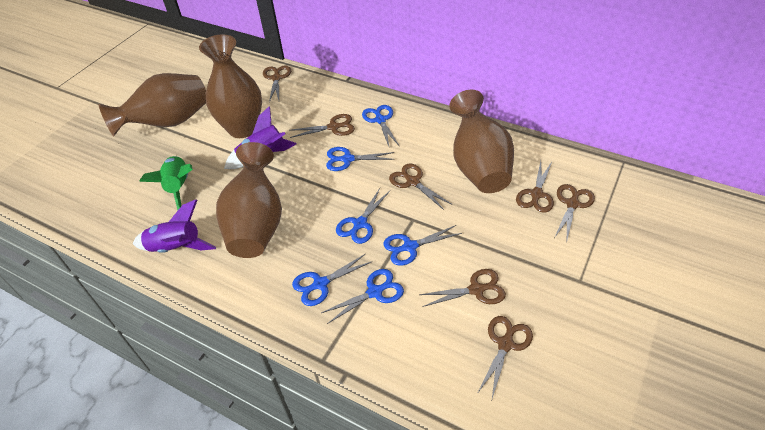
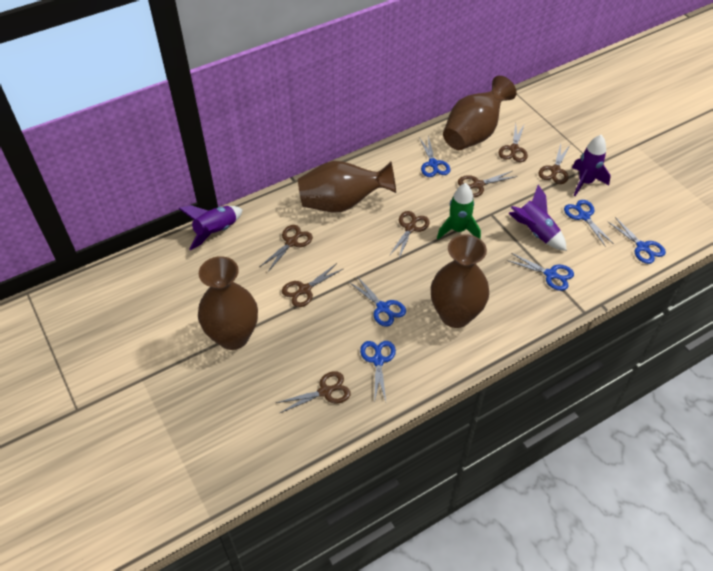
purple rocket: [133,199,216,253] [224,106,296,169] = 2 -> [179,205,243,250] [509,185,567,251] [572,135,611,196] = 3

